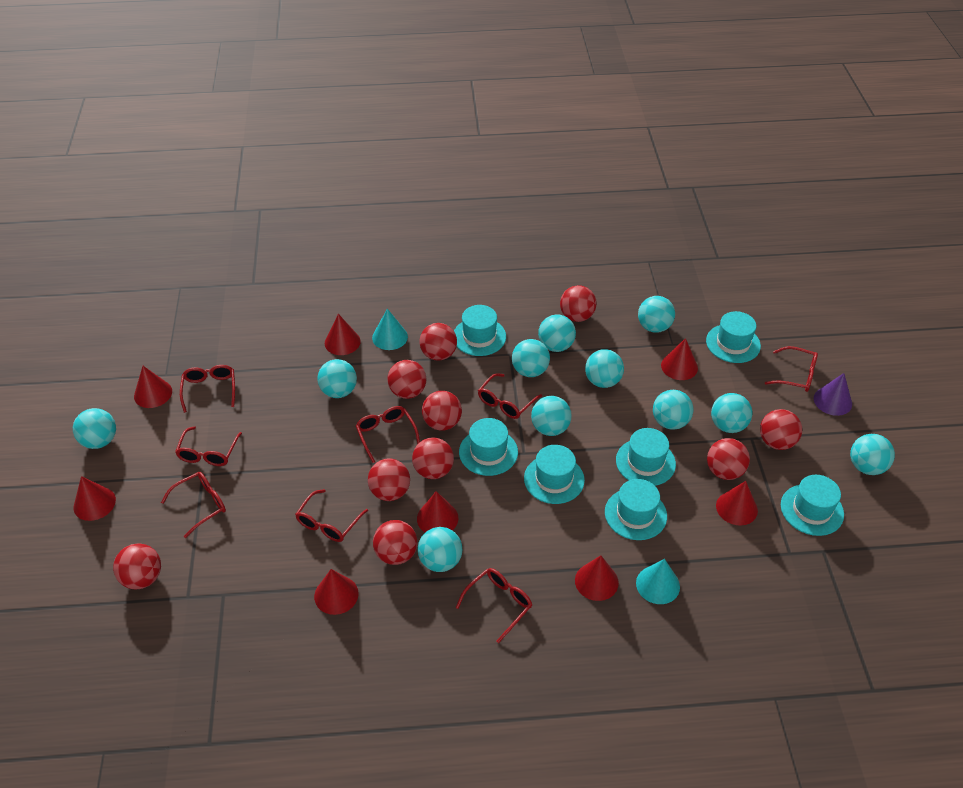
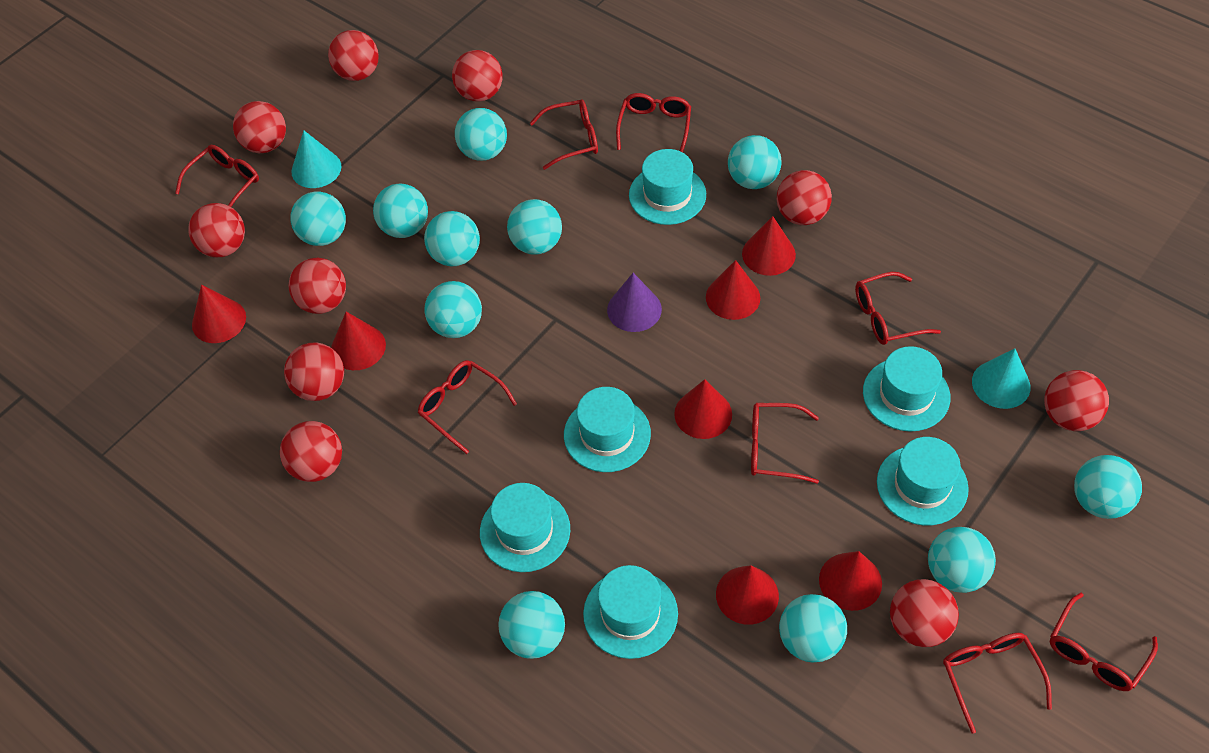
red cone: [73,476,116,521] [134,366,172,408] [314,569,359,615] [325,314,361,355] [417,491,458,532] [575,555,619,601] [661,338,698,380] [716,481,758,525] = 8 -> [192,285,246,343] [331,312,386,370] [674,379,732,439] [706,260,760,320] [716,565,779,625] [742,216,796,276] [819,551,882,611] = 7
turquoise hat: [454,305,506,356] [459,418,518,476] [524,445,585,504] [605,479,667,540] [616,428,676,486] [706,311,761,363] [781,475,844,536] = 7 -> [480,483,570,572] [564,387,651,472] [583,565,678,659] [629,149,706,225] [863,346,950,431] [877,437,969,525] = 6

